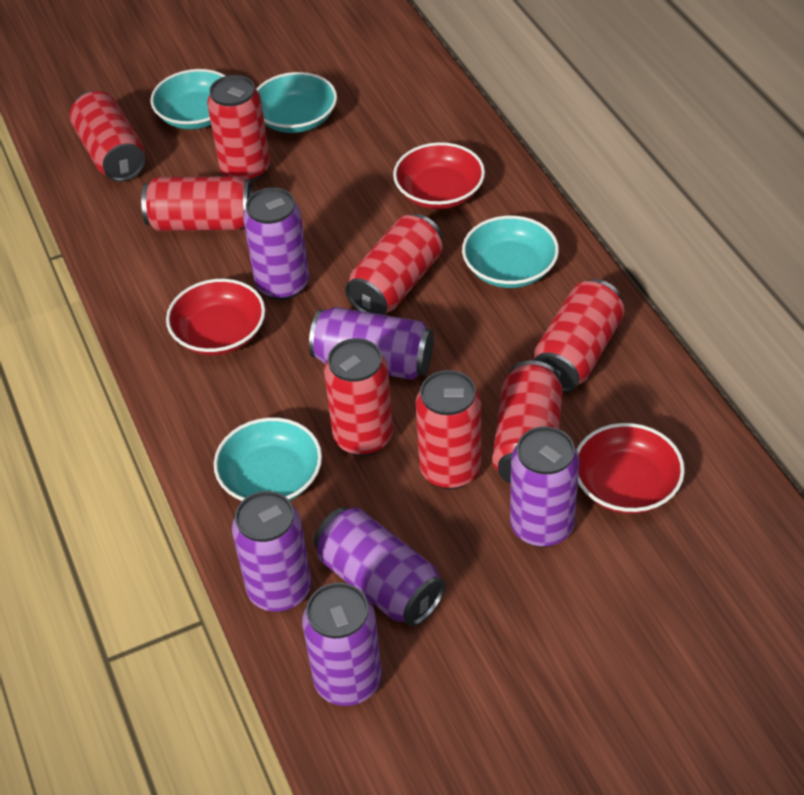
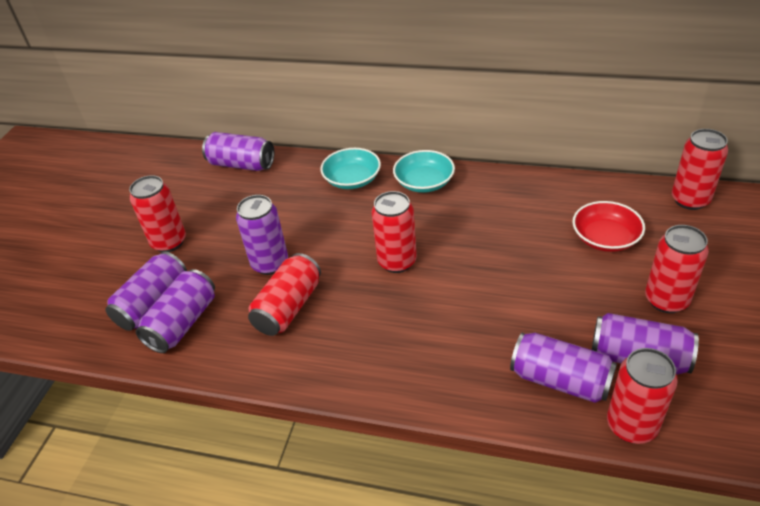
red bowl: [166,279,265,355] [393,142,485,209] [577,423,685,514] = 3 -> [572,201,645,252] = 1
red can: [70,91,145,182] [141,176,254,231] [207,75,270,182] [324,338,393,456] [345,214,443,315] [416,370,482,489] [492,360,563,484] [534,279,625,392] = 8 -> [129,175,186,252] [248,253,321,336] [372,191,417,273] [607,348,678,444] [645,225,709,313] [672,129,728,210] = 6
turquoise bowl: [150,69,226,129] [214,417,322,501] [256,72,337,133] [462,216,559,288] = 4 -> [320,148,381,189] [393,150,455,193] = 2

